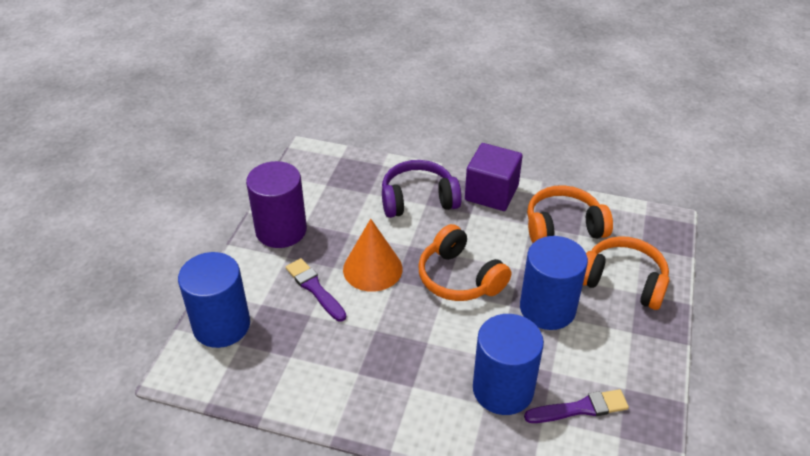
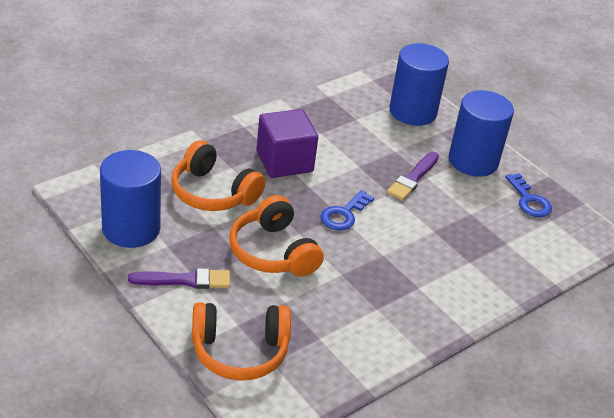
blue key: none = 0 -> [320,190,374,231] [505,173,552,217] = 2
orange cone: [343,219,402,292] = 1 -> none = 0
purple cylinder: [246,161,307,248] = 1 -> none = 0
purple headphones: [382,160,462,218] = 1 -> none = 0

